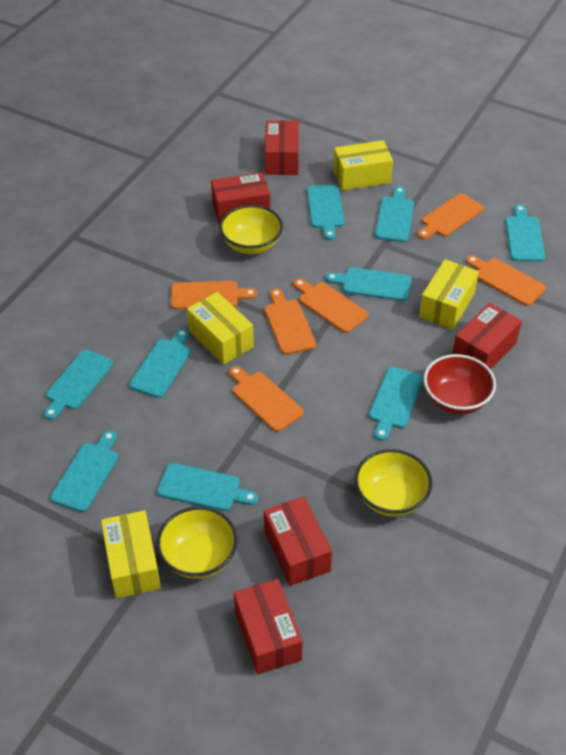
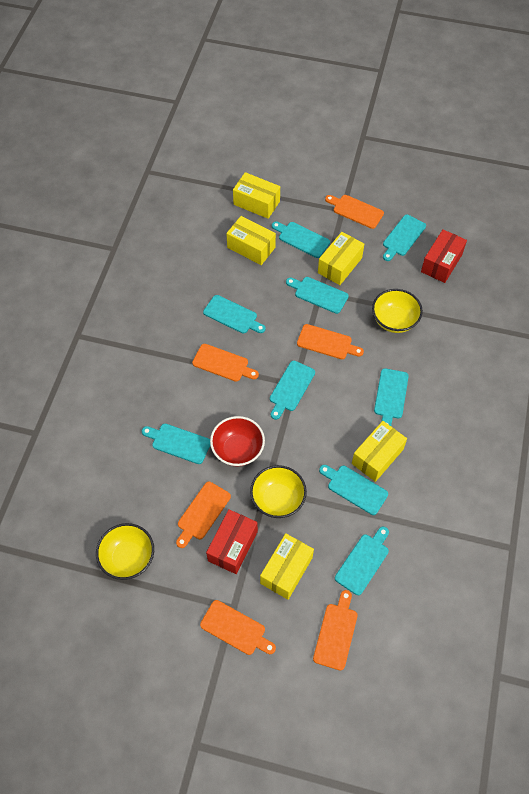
red box: [211,172,270,224] [234,579,303,675] [264,497,332,586] [265,120,299,175] [452,303,522,369] = 5 -> [206,510,258,574] [421,230,467,283] = 2
yellow box: [101,510,161,599] [187,292,254,365] [333,140,393,191] [419,259,479,330] = 4 -> [226,216,276,265] [233,172,280,219] [260,533,314,600] [318,232,364,285] [352,421,407,482] = 5

